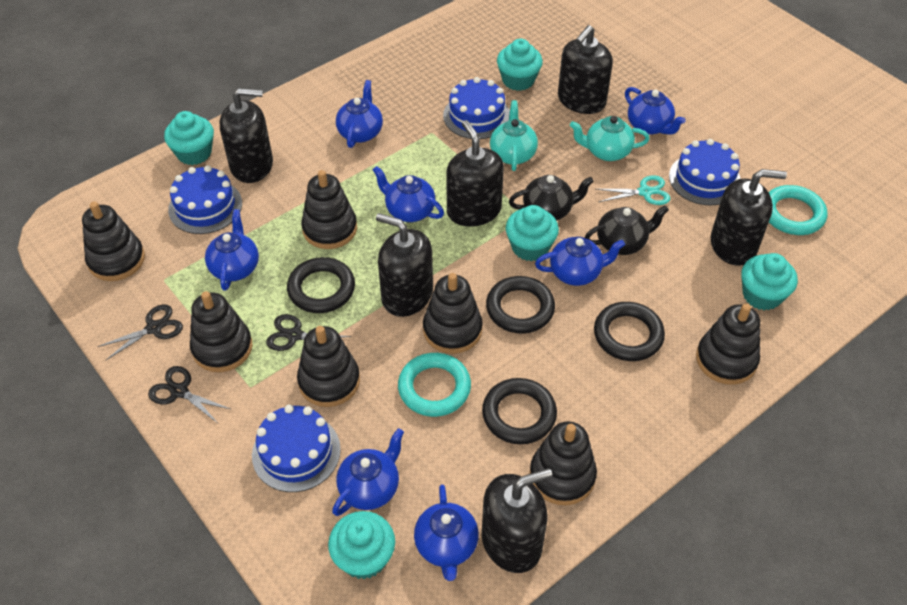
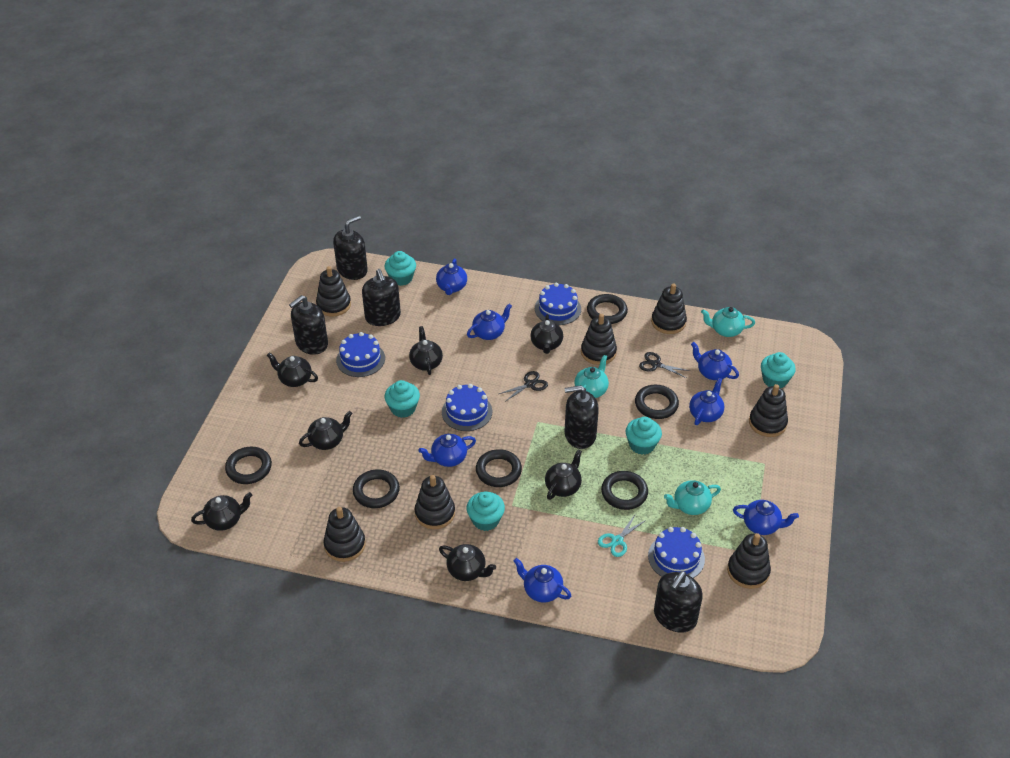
black ring: [287,257,355,313] [482,378,557,444] [486,276,555,334] [594,302,665,361] = 4 -> [225,447,272,484] [353,469,400,508] [476,449,522,487] [587,294,628,324] [601,471,648,510] [635,385,679,419] = 6
black scissors: [97,304,183,361] [148,366,232,423] [266,314,351,351] = 3 -> [499,371,548,401] [639,352,690,378] = 2
black soap dispenser: [219,88,273,183] [376,213,433,317] [446,120,504,227] [482,468,552,573] [558,25,613,114] [711,169,787,266] = 6 -> [289,295,328,355] [333,215,368,280] [362,269,401,326] [565,385,599,449] [654,571,703,633] = 5
black teapot: [509,175,594,221] [585,205,669,255] = 2 -> [191,492,252,531] [267,353,318,387] [299,411,352,450] [409,326,443,375] [439,544,496,581] [530,314,563,354] [545,449,582,500] = 7
turquoise ring: [398,353,471,417] [769,185,827,235] = 2 -> none = 0
turquoise teapot: [490,100,538,171] [570,116,650,161] = 2 -> [574,355,609,398] [664,480,721,515] [701,307,755,337] = 3

